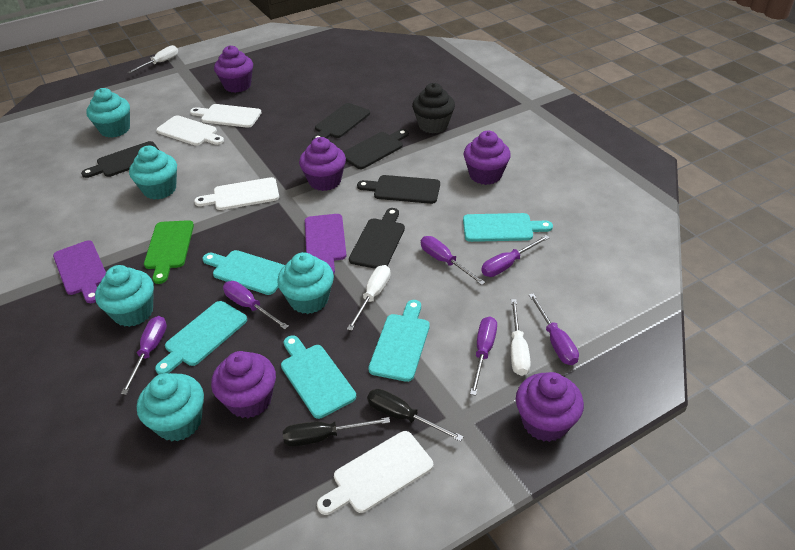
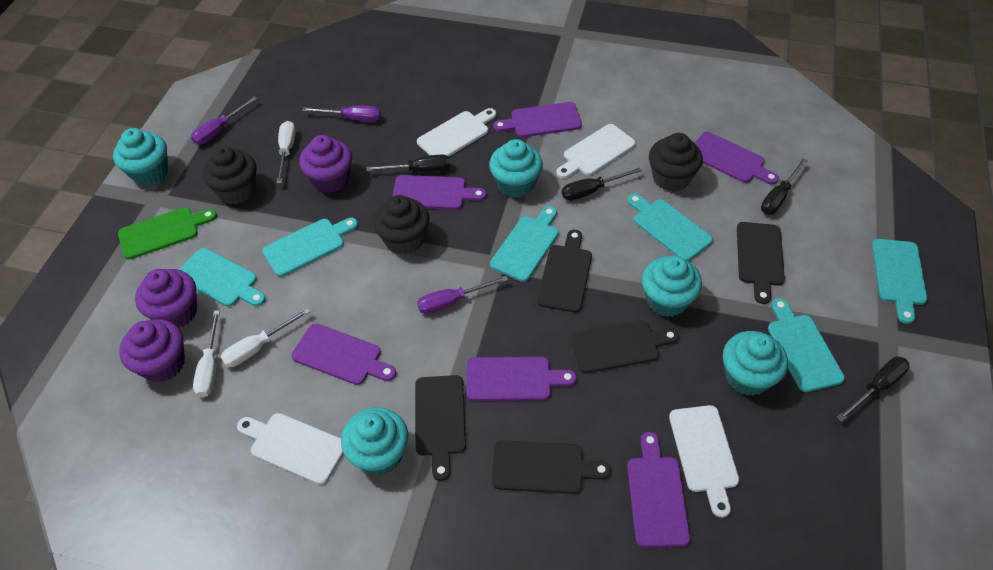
black cupcake: [412,83,455,133] = 1 -> [202,146,256,204] [373,195,429,255] [649,133,703,191] = 3
black screwdriver: [283,417,390,447] [367,389,464,442] = 2 -> [366,155,451,172] [562,168,642,201] [761,158,807,215] [837,357,909,422] = 4
purple cupcake: [211,351,276,418] [214,45,253,93] [299,137,346,191] [464,131,511,185] [516,372,584,442] = 5 -> [119,319,185,382] [135,269,197,328] [299,135,352,193] = 3
purple cutting board: [53,240,106,303] [305,214,347,274] = 2 -> [291,323,396,385] [392,175,486,210] [466,357,577,401] [493,102,582,137] [627,432,690,548] [694,132,779,185] = 6
purple screwdriver: [121,316,167,395] [223,281,289,329] [421,236,485,285] [470,316,497,396] [481,235,550,277] [529,293,579,365] = 6 -> [191,97,257,145] [302,105,381,122] [417,276,508,314] = 3
turquoise cutting board: [155,301,247,374] [202,250,285,295] [281,336,356,419] [368,300,430,382] [463,213,553,242] = 5 -> [178,248,266,307] [262,218,358,277] [490,206,559,282] [627,193,713,261] [768,298,845,392] [872,239,927,324] = 6

